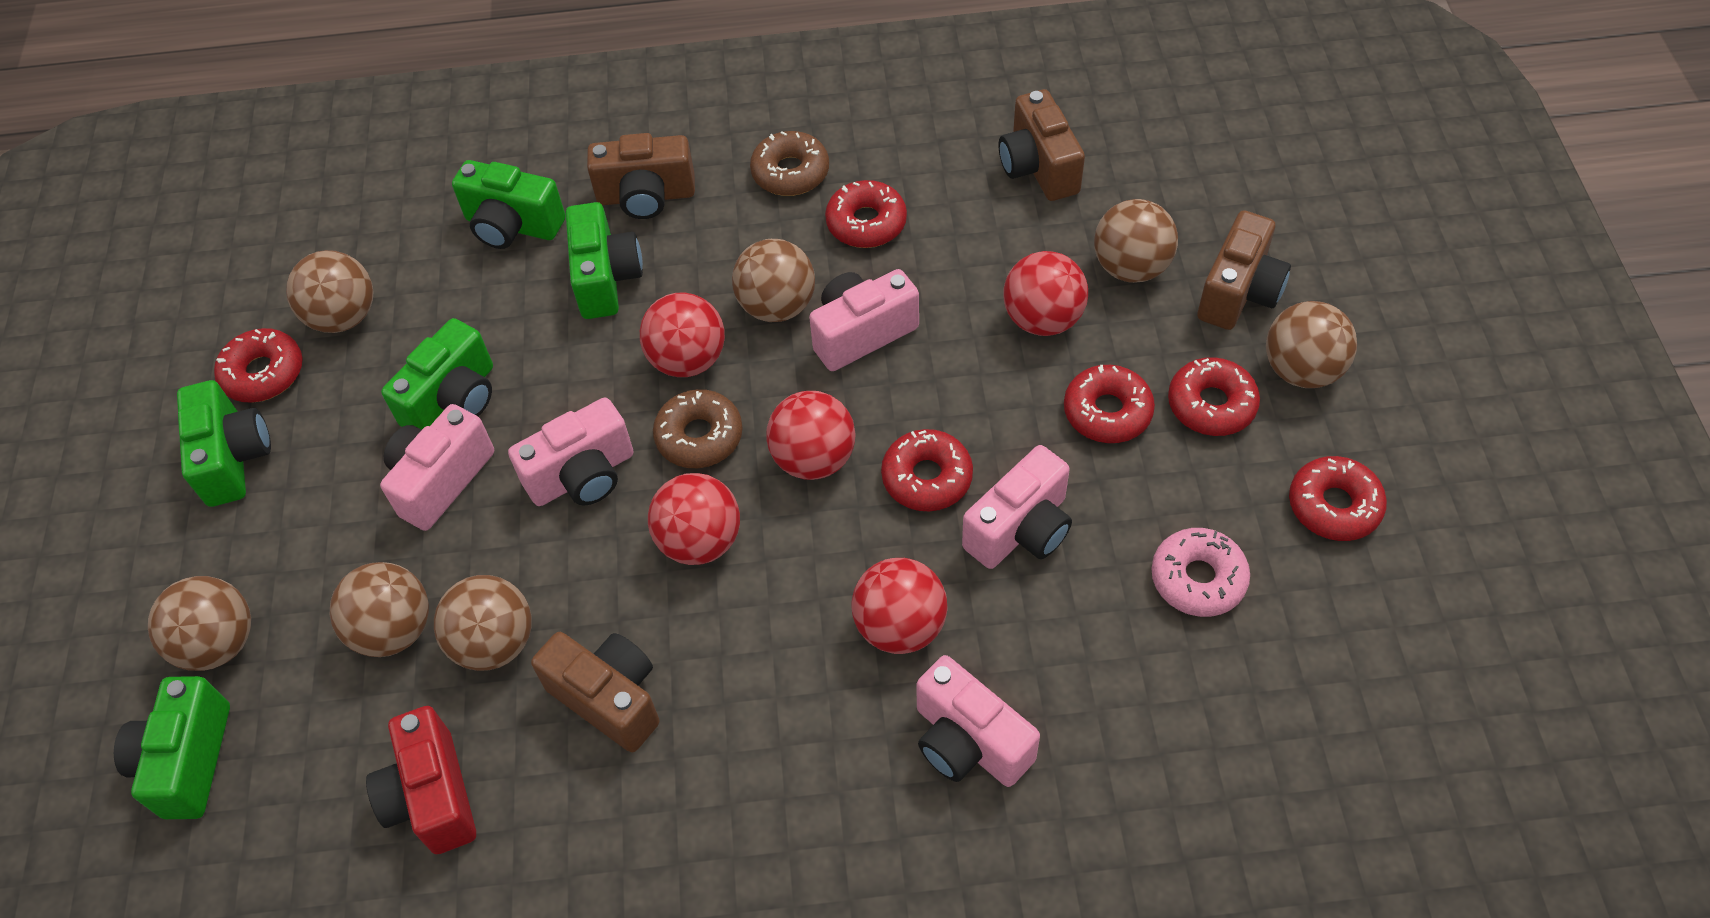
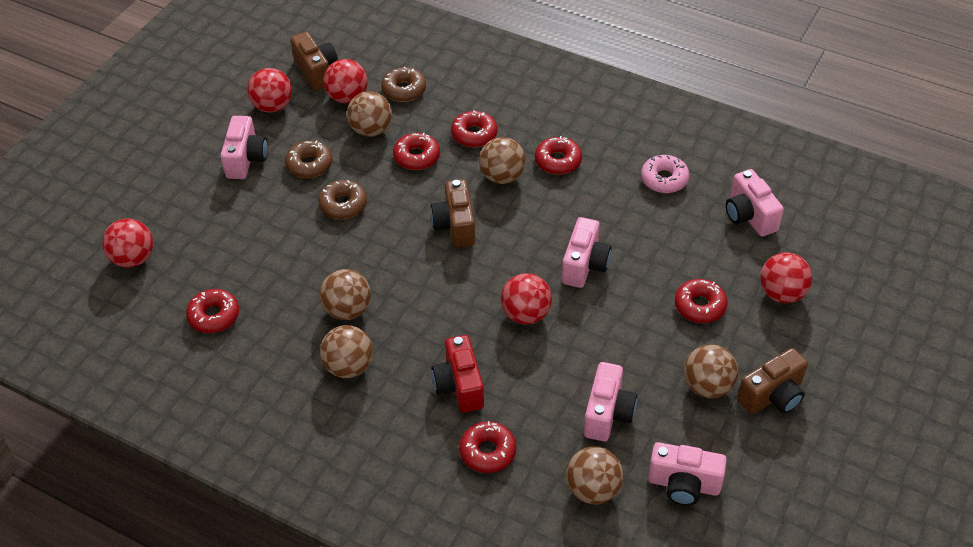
brown ball: [148,576,251,671] [286,250,373,333] [330,562,429,657] [434,575,532,671] [732,239,815,322] [1094,199,1178,283] [1266,301,1357,388] = 7 -> [320,269,371,320] [320,325,373,378] [347,91,392,137] [479,137,526,184] [566,447,623,504] [684,344,738,398] = 6
brown camera: [531,632,660,752] [587,133,695,219] [999,89,1085,201] [1197,210,1291,330] = 4 -> [290,32,338,91] [430,179,475,247] [737,348,808,414] = 3
brown donut: [653,389,743,468] [750,131,829,196] = 2 -> [285,140,333,178] [318,180,367,219] [381,67,426,102] = 3
green camera: [114,676,230,819] [177,380,271,507] [381,318,493,430] [452,160,566,249] [566,202,643,319] = 5 -> none = 0

